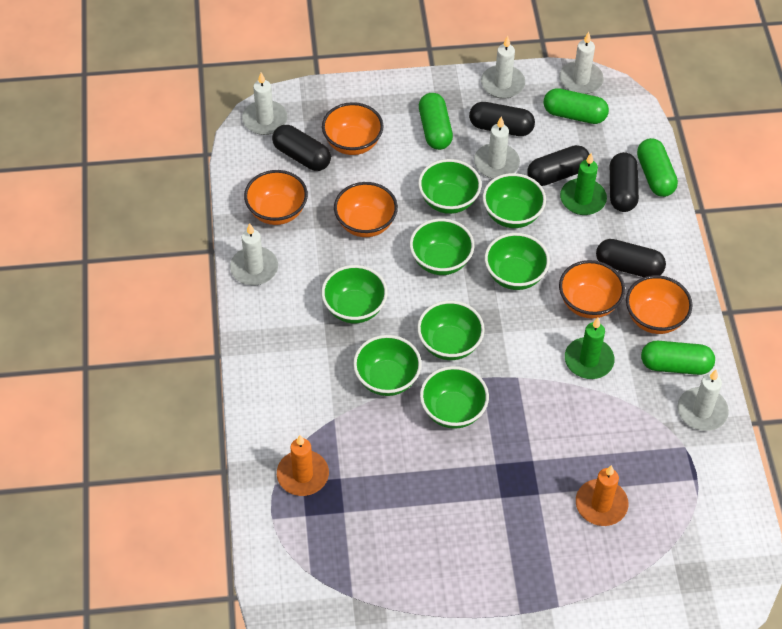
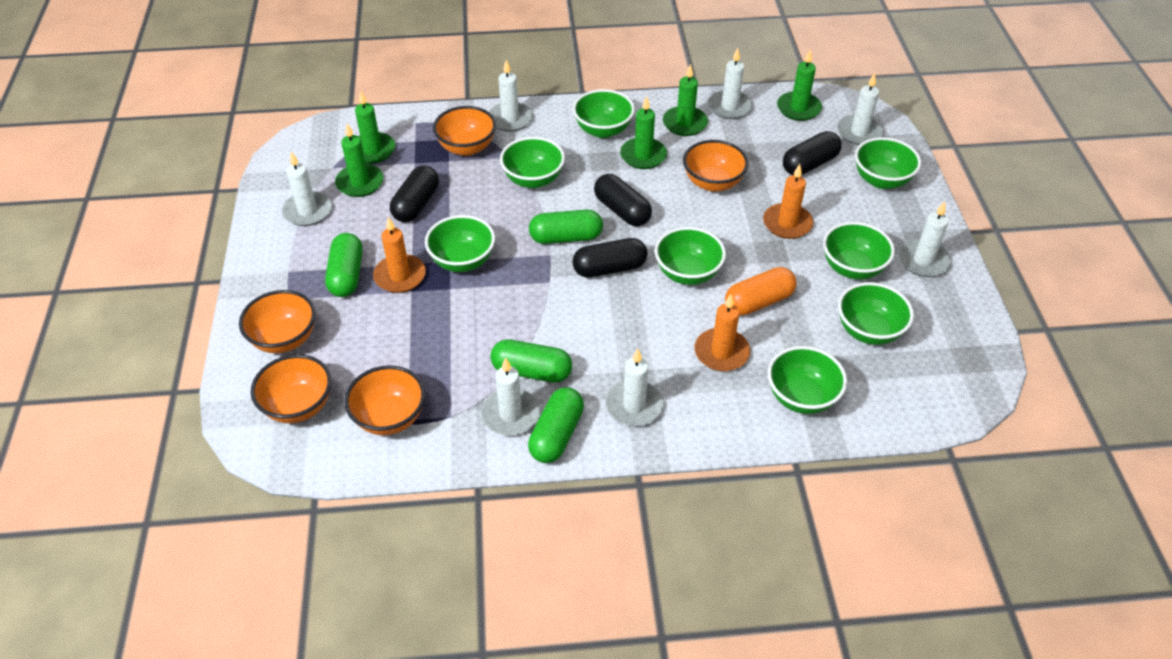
black capsule: [272,125,331,171] [469,102,535,136] [527,145,589,186] [596,239,666,277] [610,152,639,212] = 5 -> [390,165,439,222] [572,238,647,278] [594,174,652,226] [783,131,842,175] = 4
green candle: [560,153,607,215] [565,318,615,379] = 2 -> [335,124,384,197] [355,91,395,164] [620,96,667,169] [663,64,708,136] [777,49,822,121] = 5
orange candle: [277,435,329,496] [576,465,628,526] = 2 -> [373,217,426,293] [694,294,750,371] [763,164,813,239] = 3
orange capsule: none = 0 -> [725,267,797,315] = 1
white candle: [230,223,278,285] [242,72,287,135] [474,116,520,179] [481,36,525,99] [559,32,604,94] [677,370,729,431] = 6 -> [282,152,332,226] [481,357,540,436] [489,60,533,132] [605,348,664,426] [708,48,753,119] [837,73,884,145] [898,201,951,277] = 7

